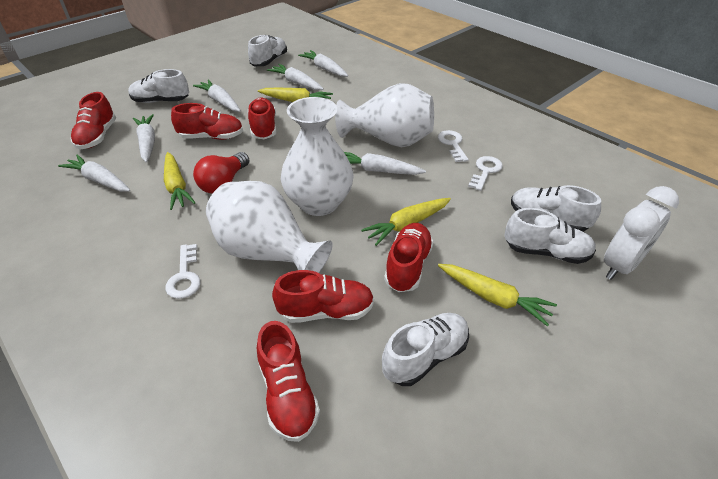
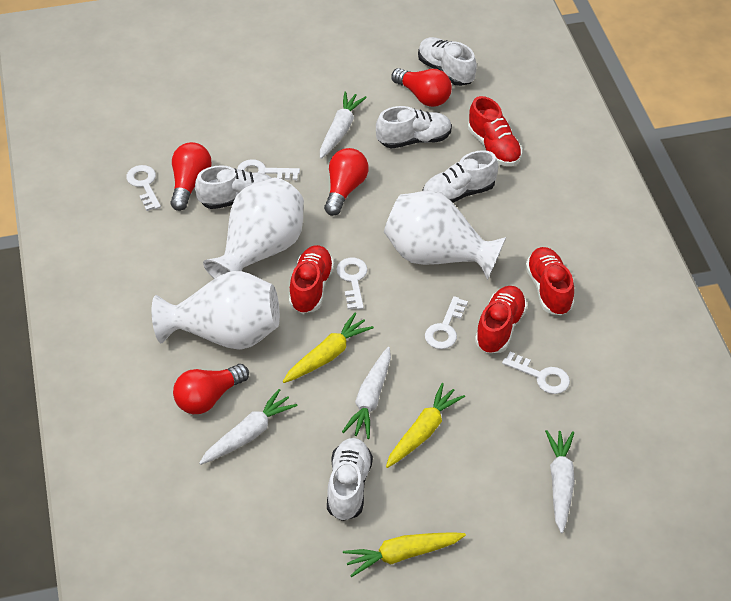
red light bulb: [193,152,250,194] = 1 -> [170,142,212,211] [173,364,249,414] [324,148,368,216] [391,68,452,107] = 4
red shoe: [70,92,116,149] [171,103,243,140] [248,98,276,139] [257,321,320,442] [272,270,374,323] [384,223,434,292] = 6 -> [289,245,334,314] [468,96,522,166] [475,286,527,353] [526,247,574,315] = 4
white carrot: [58,155,130,192] [133,114,155,162] [193,79,241,112] [267,64,324,90] [298,50,348,77] [344,152,426,175] = 6 -> [199,389,298,465] [320,91,367,159] [342,347,391,439] [545,430,575,533] = 4
white clock: [604,186,679,280] = 1 -> none = 0
white key: [165,244,201,299] [438,130,469,162] [468,156,503,191] = 3 -> [126,165,161,211] [237,159,300,180] [336,258,368,310] [425,296,468,349] [502,351,570,394] = 5
yellow carrot: [164,152,196,210] [258,88,333,102] [361,198,451,246] [438,264,557,326] = 4 -> [283,313,374,383] [343,532,466,577] [386,383,465,468] = 3

